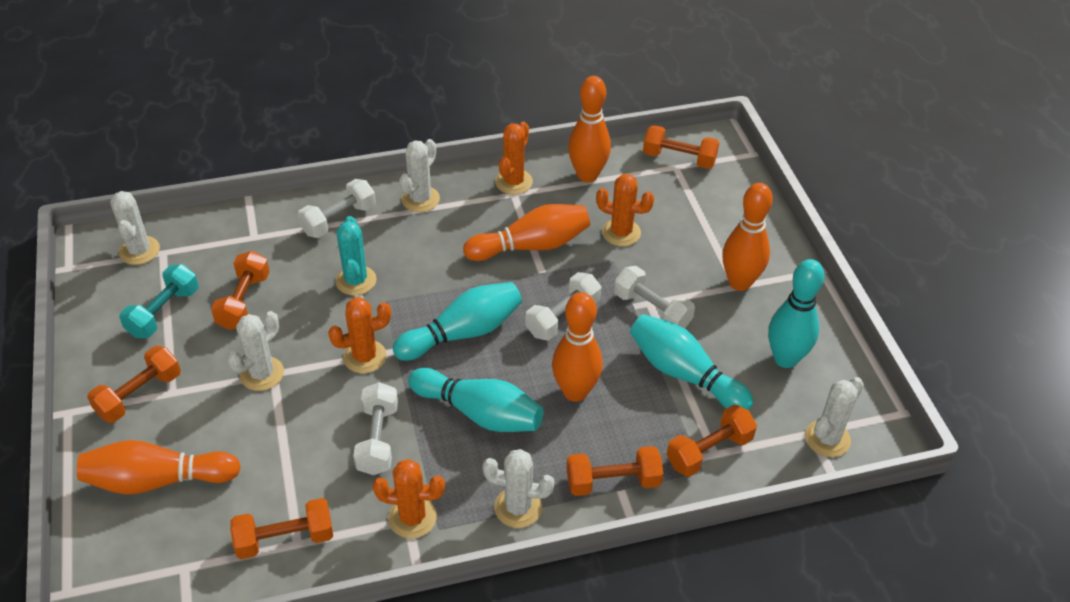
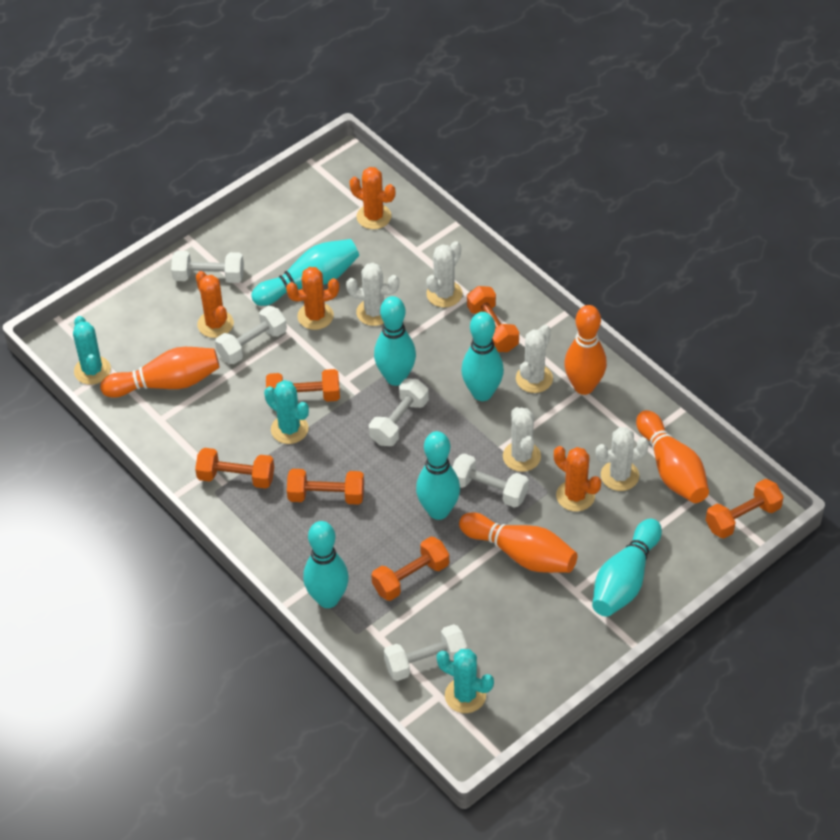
orange bowling pin: [77,440,241,495] [463,204,590,261] [552,292,603,402] [568,76,611,182] [722,183,773,291] = 5 -> [100,347,220,398] [459,512,578,573] [564,305,607,395] [636,410,709,503] = 4
turquoise bowling pin: [393,282,522,361] [408,368,544,432] [630,314,754,410] [768,259,824,368] = 4 -> [251,239,359,306] [303,521,349,608] [374,296,416,386] [416,431,460,520] [461,312,504,401] [592,519,662,617] = 6
turquoise cactus: [335,216,377,295] = 1 -> [73,316,111,385] [264,380,309,444] [437,649,494,713] = 3
turquoise dumbbell: [119,264,199,338] = 1 -> none = 0
white dumbbell: [298,179,376,238] [353,382,398,475] [525,272,601,340] [614,266,695,328] = 4 -> [171,251,244,283] [215,306,287,364] [369,379,429,446] [384,624,467,681] [452,453,529,508] = 5

